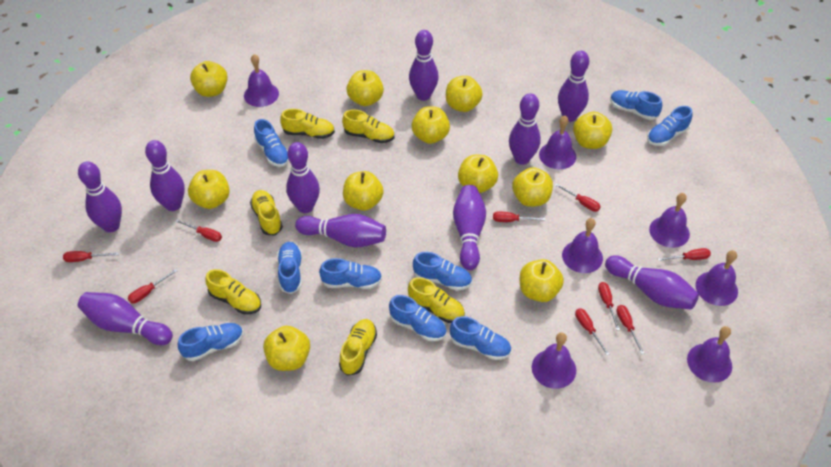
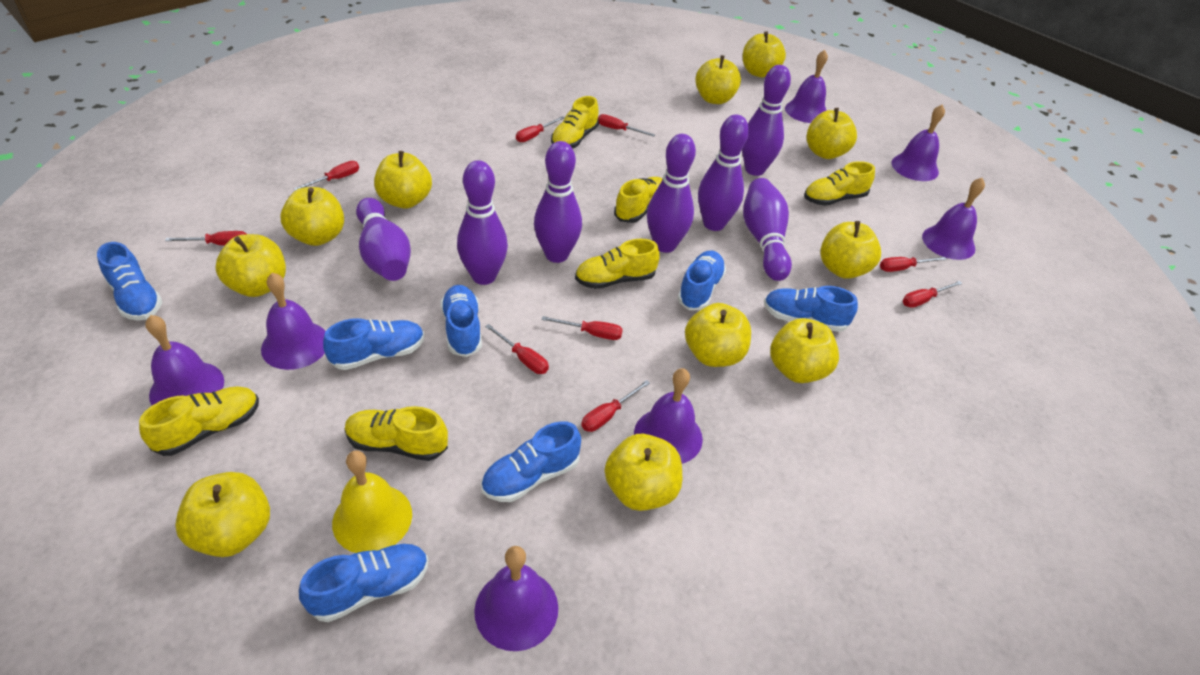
blue shoe: [178,323,244,361] [254,119,289,167] [277,242,302,294] [319,258,382,289] [389,295,447,341] [413,252,472,291] [450,316,511,360] [610,90,662,120] [647,106,693,146] = 9 -> [97,242,163,321] [299,544,428,622] [323,318,424,370] [441,285,482,357] [481,421,581,502] [678,250,726,310] [764,286,858,332] = 7
purple bowling pin: [78,161,122,233] [78,292,173,345] [145,140,185,211] [286,142,320,213] [295,214,386,247] [409,30,439,101] [453,185,486,270] [509,93,541,165] [558,51,589,122] [605,255,699,310] = 10 -> [356,198,411,281] [457,160,508,285] [534,141,582,263] [647,134,696,253] [698,114,749,231] [742,65,791,176] [743,178,792,281] = 7
yellow bell: none = 0 -> [332,450,412,553] = 1

